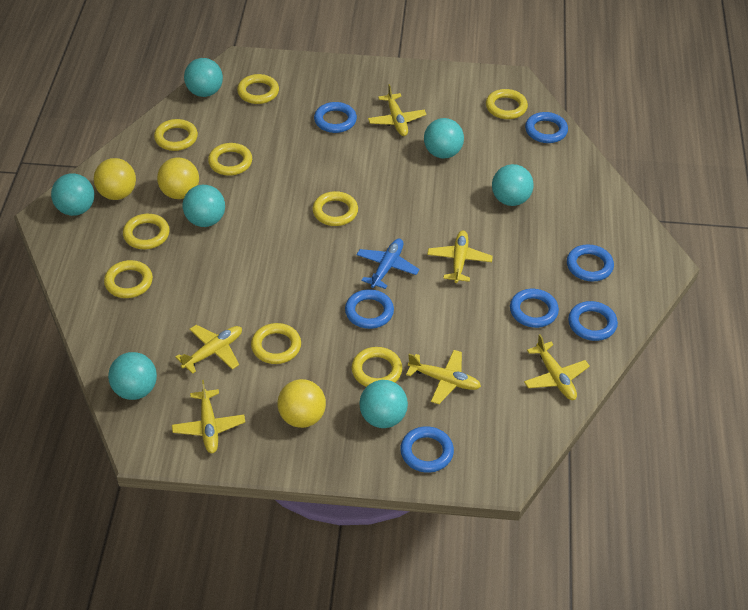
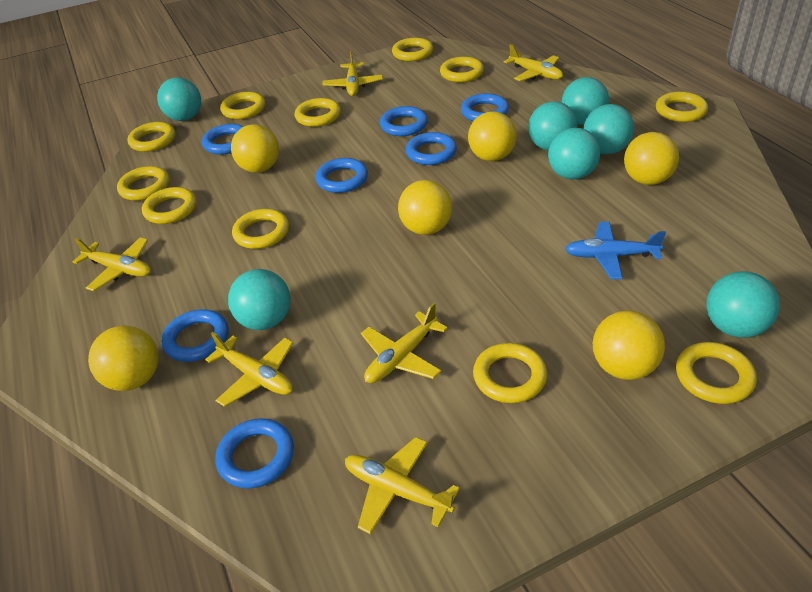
yellow ball: [94,158,136,200] [157,157,199,199] [277,379,326,428] = 3 -> [88,325,159,391] [231,124,279,173] [398,180,452,235] [468,111,517,161] [593,311,665,380] [624,132,679,185] = 6
yellow ring: [104,260,153,298] [123,214,170,249] [154,119,198,151] [208,143,252,176] [237,74,279,104] [251,323,301,364] [312,191,358,226] [351,347,402,387] [486,89,528,119] = 9 -> [117,166,169,201] [127,122,176,152] [142,187,196,224] [220,92,265,119] [232,209,289,249] [295,98,341,127] [392,38,433,61] [440,57,484,82] [473,343,547,403] [656,92,708,122] [676,342,757,404] = 11

